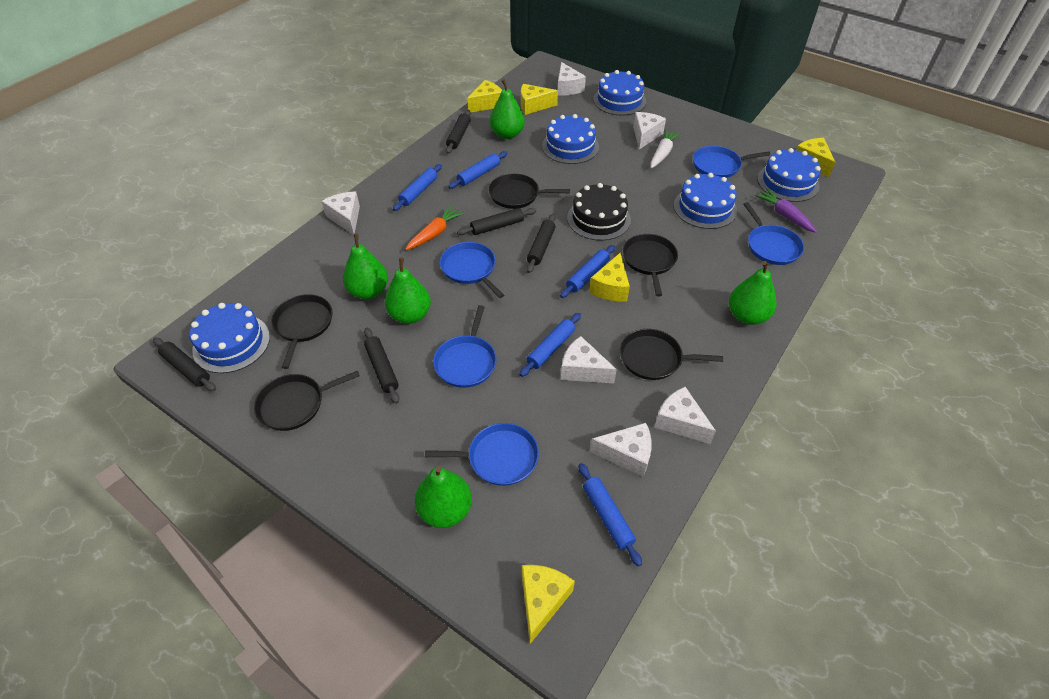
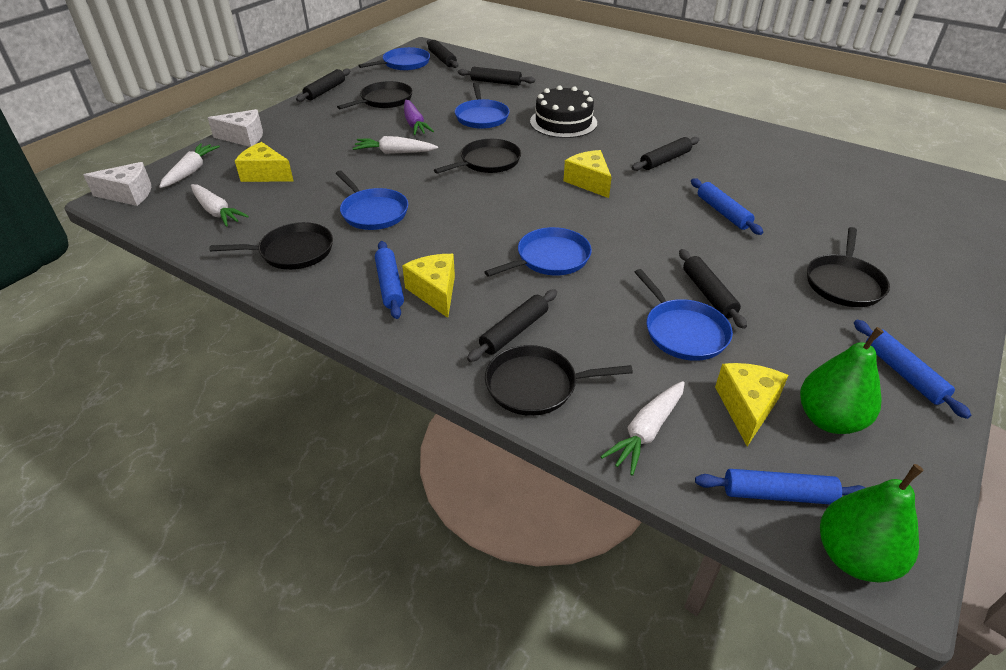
black rolling pin: [153,338,216,391] [364,328,399,404] [446,110,471,154] [457,208,536,235] [527,214,555,273] = 5 -> [296,69,350,102] [427,39,458,68] [458,67,535,86] [467,289,557,362] [632,137,700,171] [679,249,747,329] = 6
blue cake: [190,303,270,373] [542,114,599,164] [593,70,646,115] [674,173,737,229] [757,148,821,202] = 5 -> none = 0
blue rolling pin: [393,164,442,211] [448,151,508,189] [519,313,581,377] [560,245,615,298] [579,463,642,567] = 5 -> [375,241,404,319] [691,178,763,235] [695,469,866,504] [854,320,971,419] = 4
green pear: [343,233,388,299] [385,257,431,324] [415,466,472,528] [490,79,525,139] [729,261,776,325] = 5 -> [800,327,884,434] [820,464,924,583] = 2
orange carrot: [405,206,464,250] = 1 -> none = 0
white carrot: [651,129,681,168] = 1 -> [159,143,220,188] [191,184,249,227] [353,136,438,154] [600,381,685,476] = 4
white cheese: [321,192,360,235] [558,62,586,96] [561,336,617,383] [590,423,652,477] [633,112,666,150] [654,387,716,444] = 6 -> [84,162,151,206] [208,109,263,147] = 2
yellow cheese: [467,80,502,112] [521,84,558,115] [522,565,575,644] [589,252,630,301] [796,138,836,177] = 5 -> [235,142,293,182] [402,254,455,318] [564,150,612,198] [715,363,789,447] = 4

